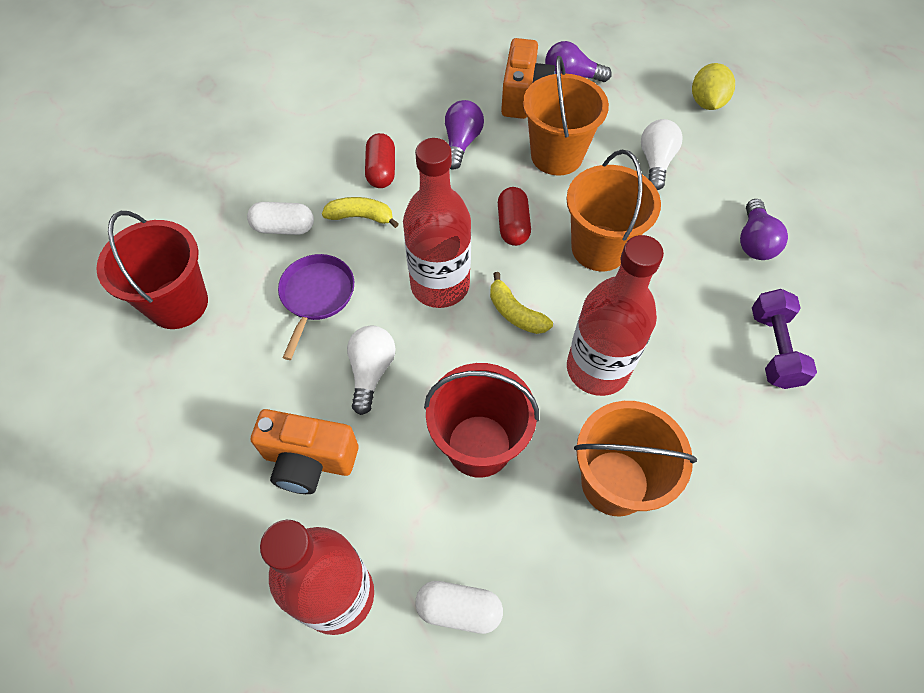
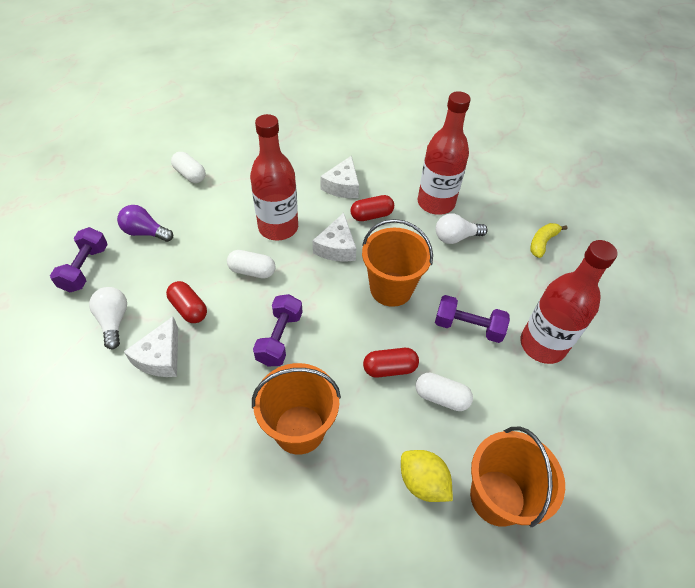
orange camera: [251,409,358,494] [501,38,555,119] = 2 -> none = 0
purple dumbbell: [752,289,817,389] = 1 -> [50,227,108,292] [253,294,303,367] [435,295,510,343] = 3
purple light bulb: [445,100,484,170] [545,41,612,82] [740,199,788,260] = 3 -> [117,205,173,242] = 1
purple pan: [278,254,354,360] = 1 -> none = 0
red bucket: [96,211,208,329] [424,363,539,478] = 2 -> none = 0
red capsule: [365,133,395,188] [498,187,531,246] = 2 -> [166,281,207,323] [350,195,394,221] [363,348,419,377] = 3
white capsule: [247,202,314,235] [415,581,503,634] = 2 -> [171,152,206,183] [227,250,276,279] [415,372,473,411] = 3
white cheese: none = 0 -> [124,317,178,377] [313,213,356,262] [320,155,359,198] = 3
yellow banana: [322,197,399,228] [490,272,553,334] = 2 -> [530,223,568,258] = 1

